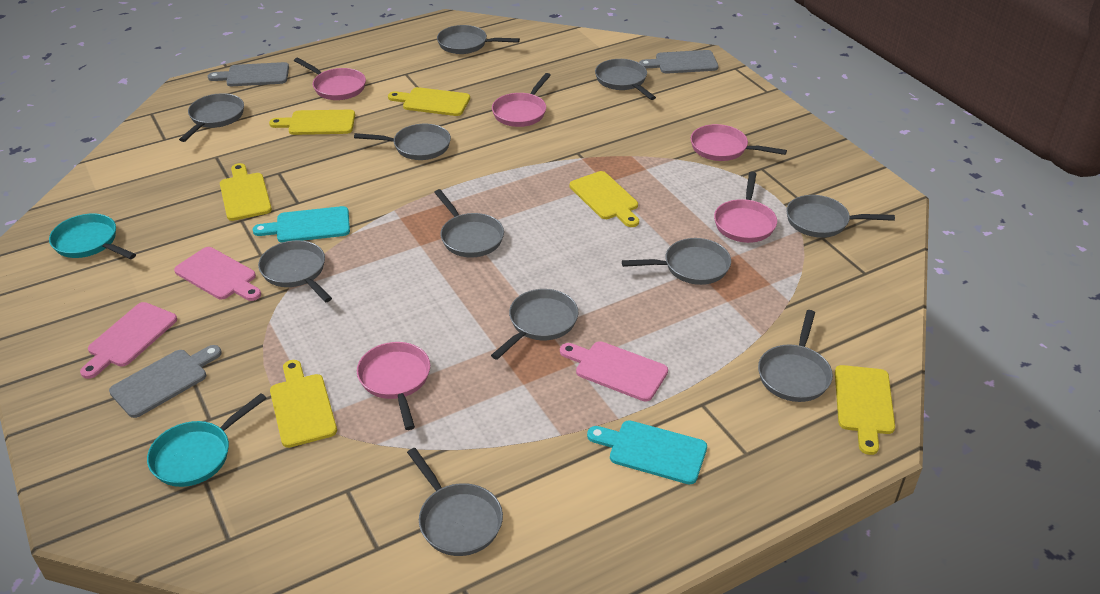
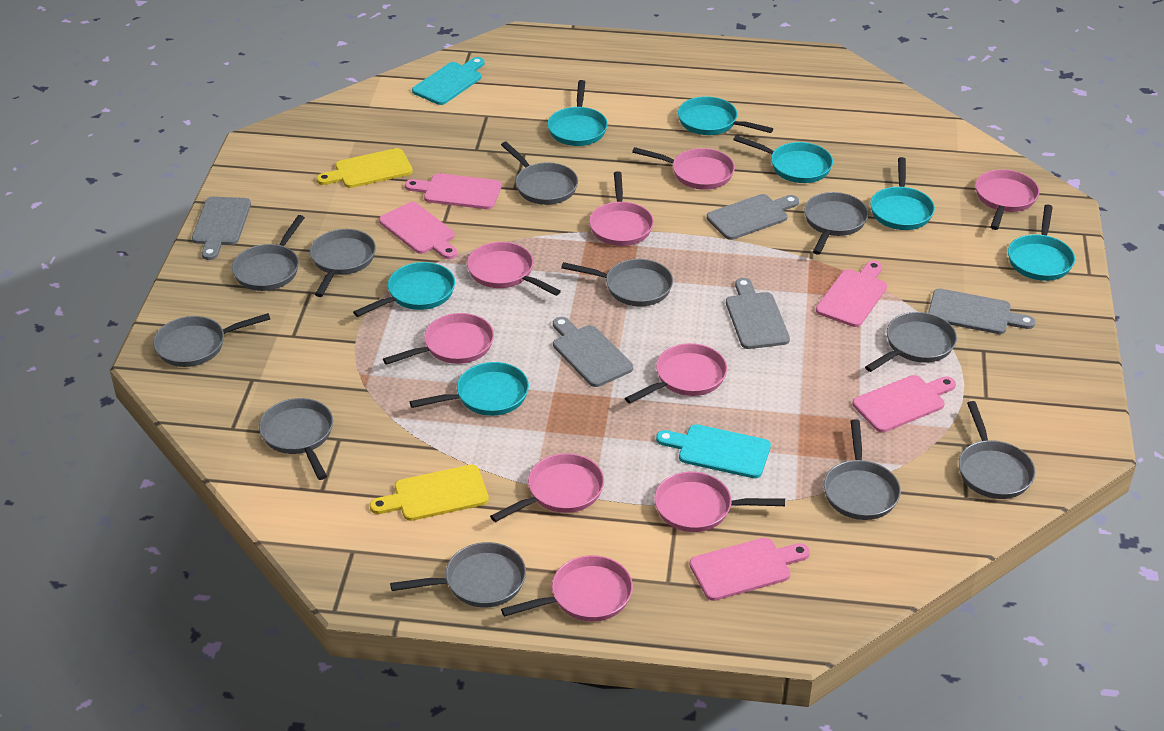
grey cutting board: [109,345,222,418] [208,62,289,86] [639,50,718,74] = 3 -> [192,197,251,260] [553,317,633,387] [707,194,799,240] [726,278,790,349] [928,288,1035,334] = 5
pink cutting board: [80,302,177,379] [174,247,261,301] [560,341,668,401] = 3 -> [379,202,458,259] [405,173,502,209] [689,538,810,601] [816,261,887,327] [853,375,956,433] = 5
pink pan: [294,58,366,100] [357,342,430,430] [492,73,551,127] [691,124,787,161] [714,172,777,243] = 5 -> [383,313,494,365] [467,242,561,296] [490,453,604,522] [501,555,633,622] [589,171,654,246] [625,343,727,404] [632,147,735,190] [654,472,785,532] [975,169,1040,230] = 9
turquoise pan: [49,213,136,259] [147,393,266,487] = 2 -> [353,262,455,317] [410,362,529,416] [548,80,608,146] [678,96,773,135] [733,135,833,183] [870,157,935,230] [1008,205,1075,281] = 7
yellow cutting board: [220,163,272,221] [269,110,355,135] [270,360,337,448] [388,87,470,116] [570,171,639,227] [835,365,895,455] = 6 -> [316,148,413,188] [370,465,489,521] = 2

